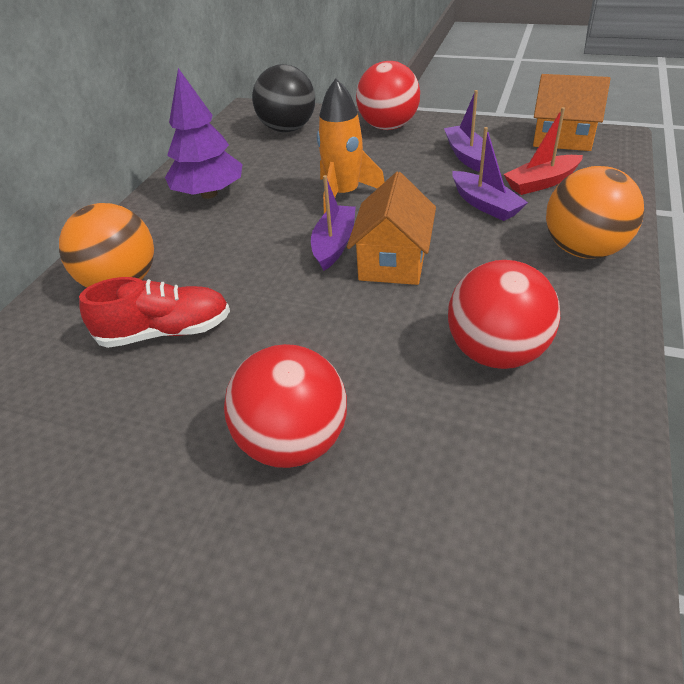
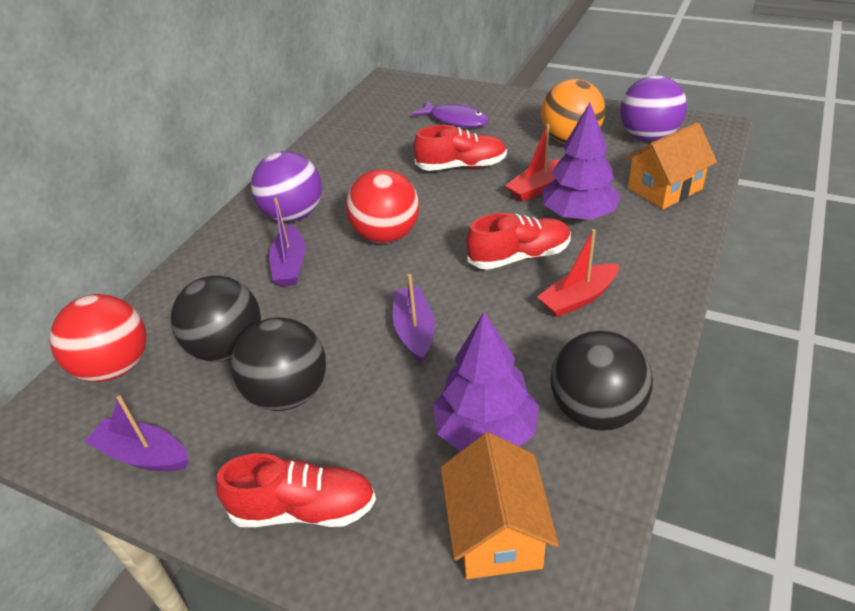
black ball: [252,64,315,132] = 1 -> [171,275,261,362] [231,317,326,411] [551,331,653,431] = 3
orange ball: [59,203,154,287] [546,166,644,259] = 2 -> [541,79,605,144] = 1
orange rocket: [317,78,384,213] = 1 -> none = 0
purple ball: none = 0 -> [251,151,322,222] [620,75,687,142] = 2
purple fish: none = 0 -> [412,100,489,127] = 1
purple tree: [165,68,242,199] = 1 -> [433,312,539,451] [542,103,621,220] = 2
red ball: [224,344,347,468] [356,61,420,130] [448,260,560,369] = 3 -> [50,294,146,382] [346,169,419,243] = 2
red boat: [503,107,583,195] = 1 -> [505,124,561,202] [537,229,619,317] = 2
red shoe: [79,277,230,348] = 1 -> [216,453,376,527] [413,125,507,171] [466,213,571,270] = 3

